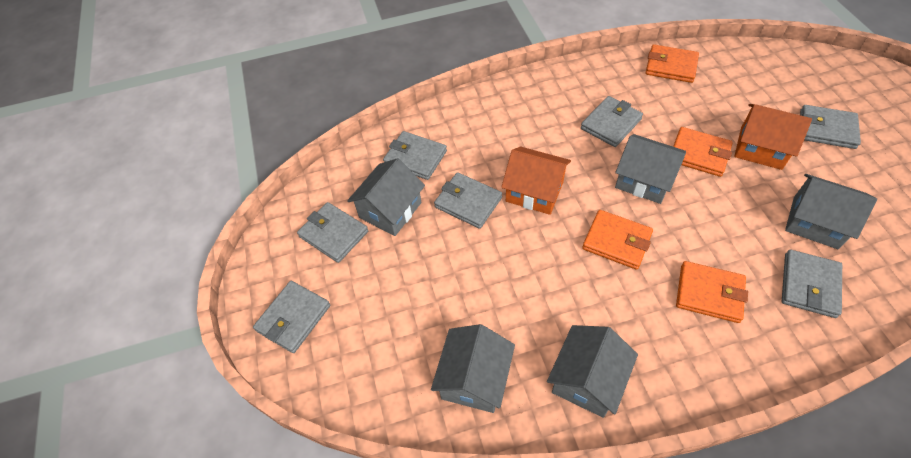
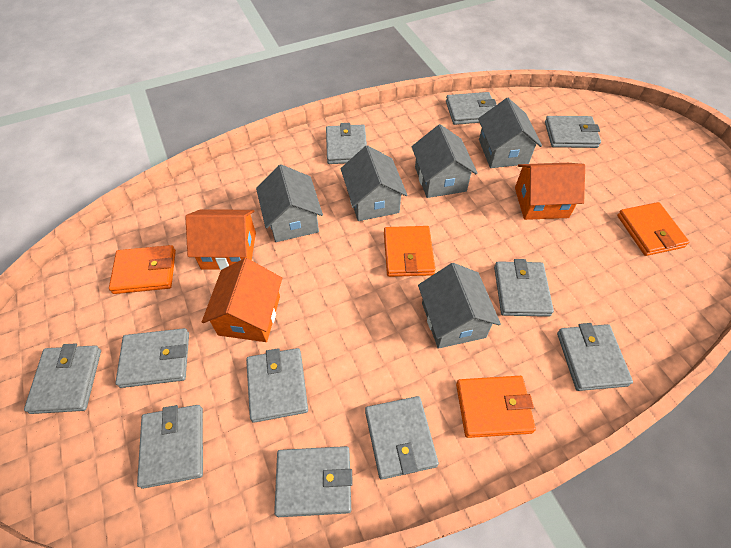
grey wallet: [253,281,330,353] [297,202,368,263] [383,131,447,180] [434,172,502,229] [581,96,643,147] [782,250,842,318] [800,105,861,149] = 7 -> [24,343,101,414] [115,328,189,388] [137,405,203,489] [246,348,308,423] [274,446,353,517] [326,123,367,164] [365,396,439,480] [446,92,497,125] [494,259,554,317] [545,116,601,148] [557,323,633,391] = 11
orange house: [501,146,571,215] [734,104,812,170] = 2 -> [185,210,256,270] [202,258,282,342] [515,163,585,220] = 3

